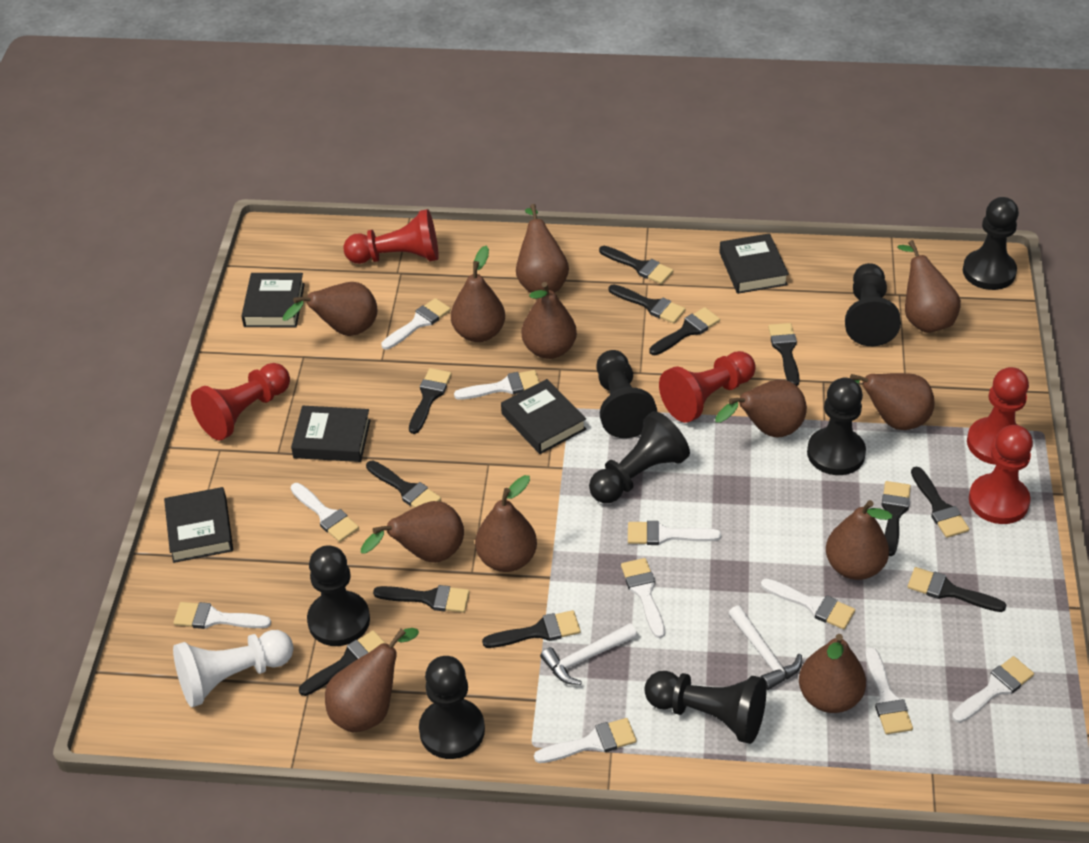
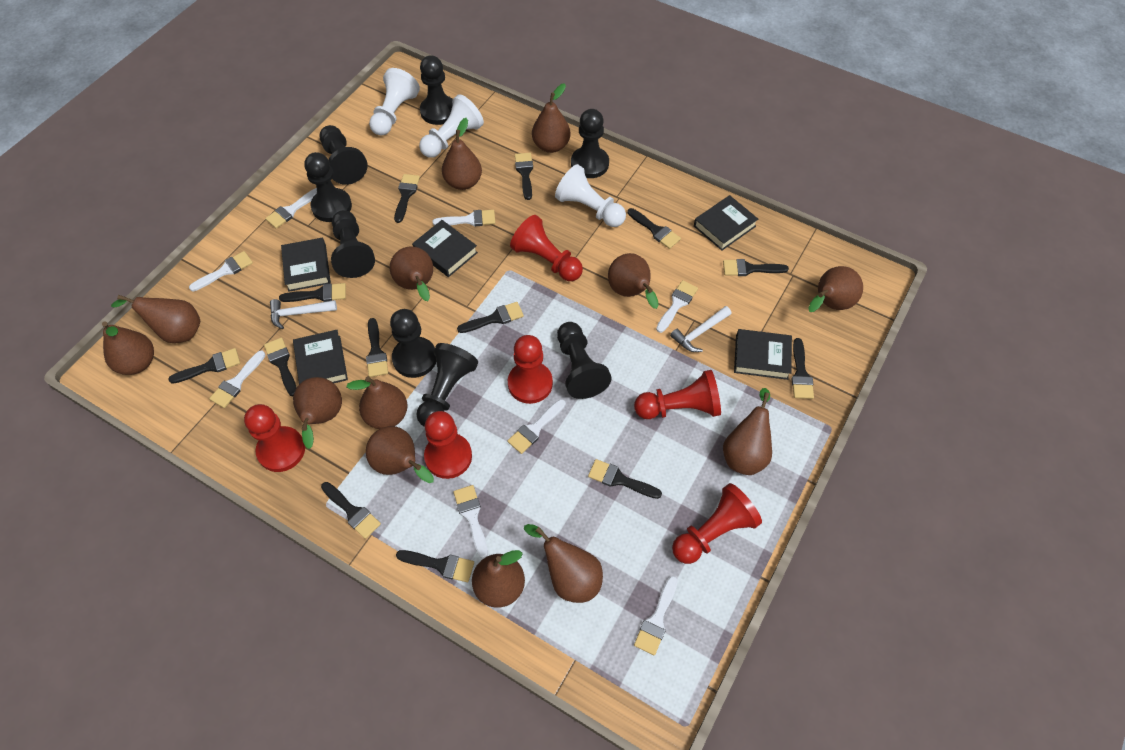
black brush: [299,630,385,696] [366,460,441,508] [373,585,470,612] [409,368,452,434] [482,610,581,648] [599,246,673,284] [609,284,685,323] [649,307,720,356] [768,323,800,386] [882,481,911,556] [907,567,1006,612] [911,466,969,538] = 12 -> [168,348,240,384] [264,338,297,396] [279,283,346,302] [321,482,381,539] [366,318,388,377] [394,174,420,223] [396,550,474,582] [457,302,524,333] [515,153,533,200] [588,459,662,499] [628,208,681,249] [723,259,789,276] [791,338,814,399] = 13
brown pear: [283,282,377,336] [325,628,419,732] [361,501,464,563] [451,246,505,342] [475,475,537,572] [516,204,569,293] [522,282,577,359] [715,380,807,438] [799,634,866,713] [826,500,892,580] [850,373,935,430] [897,240,961,333] = 12 -> [102,321,154,375] [111,295,200,343] [293,377,342,449] [346,377,408,429] [366,426,434,483] [390,246,433,301] [442,118,482,190] [472,550,525,608] [524,524,603,603] [532,83,570,153] [608,253,659,309] [723,388,772,475] [808,266,863,312] = 13
red pawn: [191,363,290,441] [343,209,439,264] [659,351,756,423] [967,367,1029,465] [969,425,1033,524] = 5 -> [244,404,305,472] [424,411,472,479] [508,335,553,404] [510,215,583,281] [634,370,721,419] [672,483,762,564] = 6
white brush: [173,602,271,629] [291,483,359,542] [381,298,451,350] [454,370,540,400] [534,718,637,763] [621,558,665,638] [628,521,721,545] [761,578,855,630] [865,647,913,734] [952,656,1034,723] = 10 -> [189,251,253,292] [209,351,265,408] [265,188,317,228] [433,210,495,226] [453,485,488,559] [508,399,566,454] [634,576,678,655] [656,280,698,333] = 8
white pawn: [173,630,294,707] = 1 -> [369,68,420,136] [419,94,484,158] [555,164,626,227] = 3

